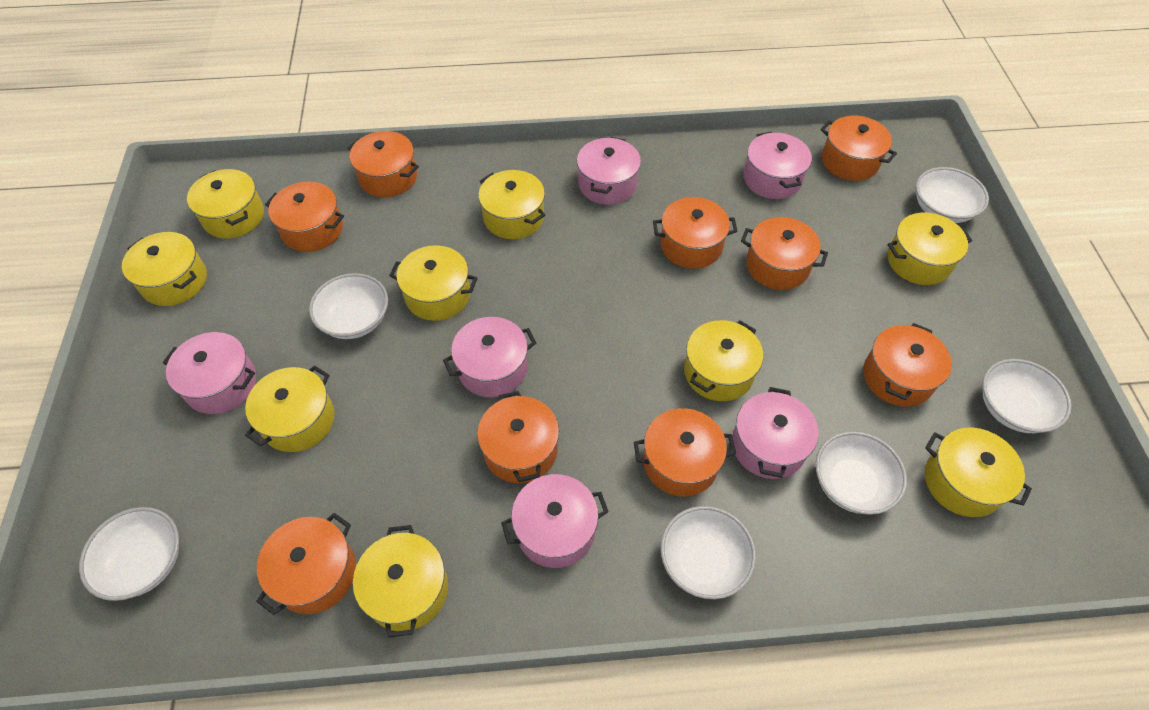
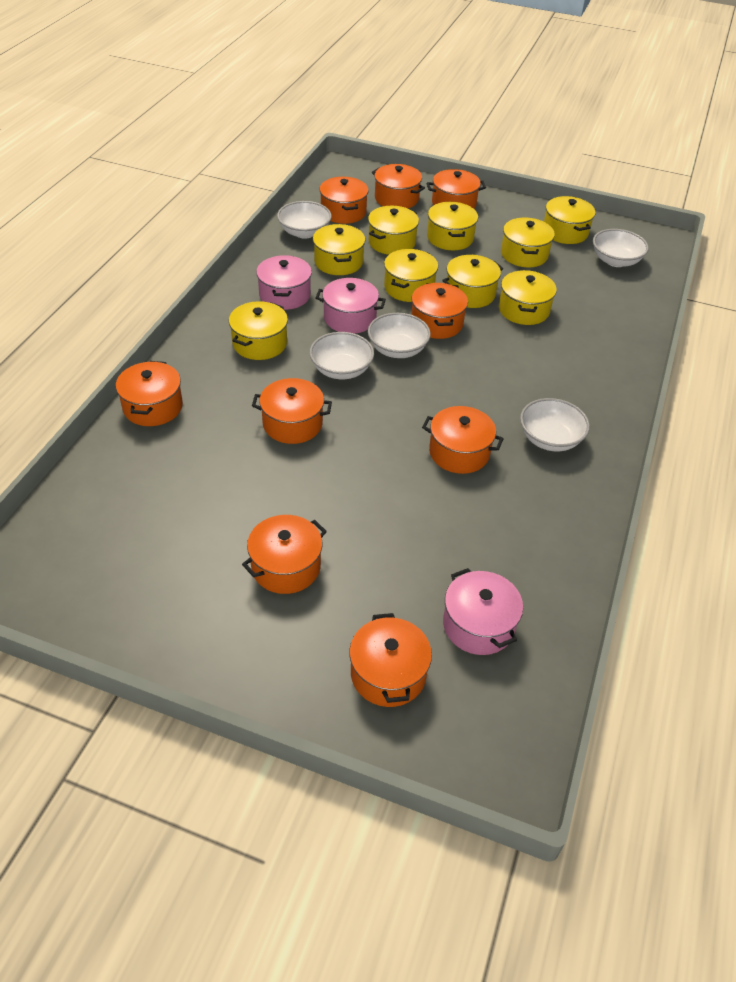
pink pot: [163,332,256,414] [443,317,536,398] [501,474,608,568] [577,137,641,205] [732,387,819,479] [744,132,812,199] = 6 -> [256,255,312,310] [315,278,386,334] [443,568,523,655] = 3
white bowl: [79,507,179,601] [309,273,388,339] [661,506,756,599] [815,431,907,515] [916,167,989,223] [983,359,1072,433] = 6 -> [277,201,332,239] [309,332,374,379] [368,313,431,358] [520,398,590,451] [593,229,649,267] = 5

